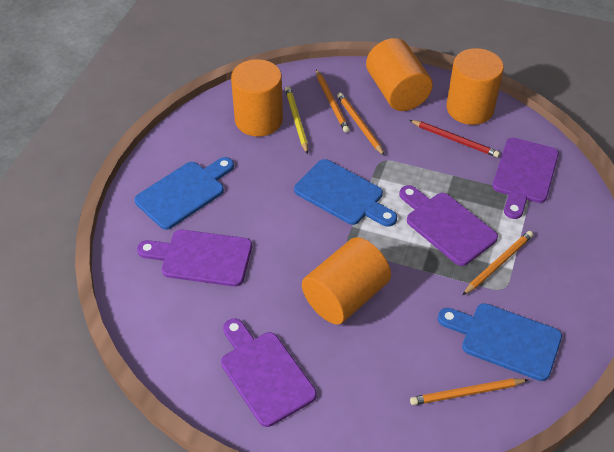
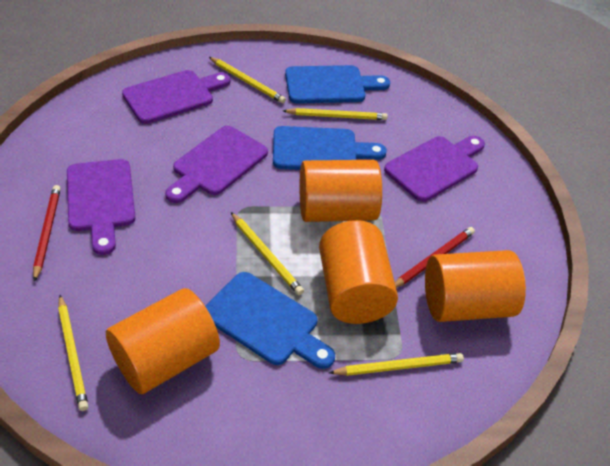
orange pencil: [316,70,350,133] [337,93,385,156] [410,378,528,405] [463,231,533,295] = 4 -> none = 0
red pencil: [409,120,500,157] = 1 -> [33,185,61,282] [395,227,475,288] = 2
yellow pencil: [285,86,308,154] = 1 -> [58,295,88,411] [209,57,286,103] [231,212,304,295] [283,108,388,120] [329,353,464,376] = 5

